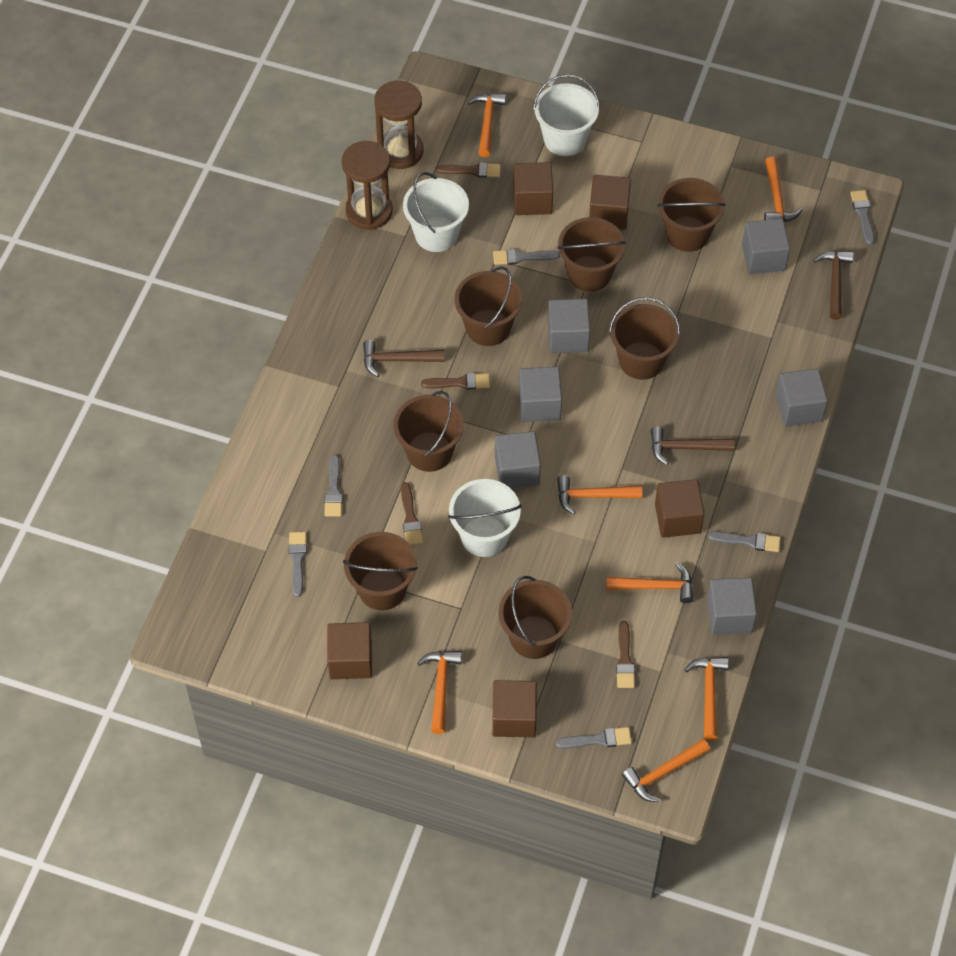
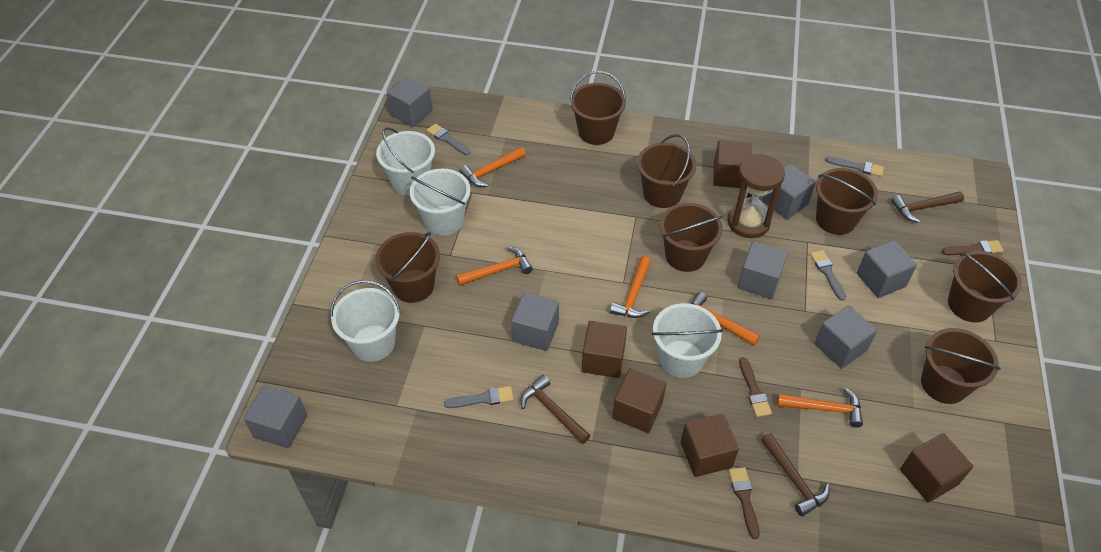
brown brush: [401,482,423,545] [421,373,490,390] [436,162,501,178] [616,621,635,688] = 4 -> [729,467,760,539] [739,357,772,417] [941,240,1004,255] = 3
brown hourglass: [342,141,393,230] [374,81,423,169] = 2 -> [727,154,785,238] = 1
grey brush: [289,532,307,597] [324,455,342,517] [493,249,560,265] [556,727,632,749] [708,531,781,552] [851,190,874,245] = 6 -> [427,124,470,155] [444,386,514,408] [810,250,846,301] [826,157,884,177] = 4
grey cube: [495,431,541,488] [519,367,562,422] [548,299,590,353] [707,578,757,635] [742,219,790,274] [776,368,828,427] = 6 -> [243,385,307,448] [386,76,433,127] [511,292,559,351] [737,241,788,299] [762,164,816,220] [814,305,877,369] [857,240,917,298] = 7
orange hammer: [417,651,462,734] [468,93,506,157] [557,475,642,515] [606,563,693,603] [622,739,710,802] [685,657,729,741] [764,157,802,222] = 7 -> [456,246,533,286] [460,147,526,187] [610,256,651,318] [691,292,760,346] [777,388,863,428] = 5
white bucket: [403,172,469,252] [448,479,521,557] [533,74,600,156] = 3 -> [330,280,401,362] [376,127,435,196] [410,169,470,236] [652,303,723,378] = 4

